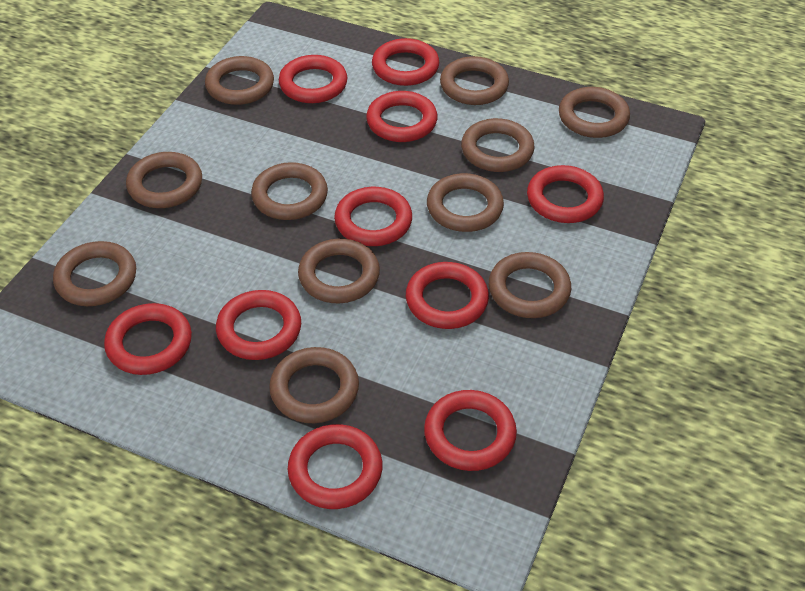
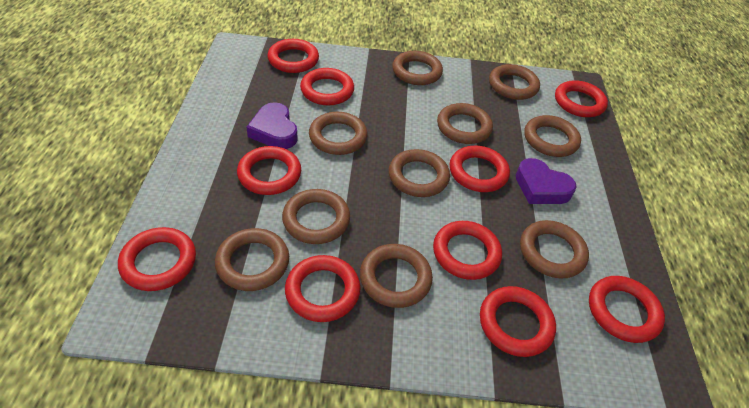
brown ring: [53,241,136,306] [126,152,202,208] [205,56,274,105] [251,162,328,220] [269,347,359,423] [298,239,380,303] [427,173,504,232] [440,56,509,105] [461,118,535,172] [489,252,571,318] [559,87,630,138] = 11 -> [215,228,289,291] [282,189,350,244] [309,112,368,155] [360,244,433,308] [389,149,450,197] [392,51,443,85] [437,103,493,144] [489,64,540,100] [520,220,589,278] [524,115,581,157] = 10
purple heart: none = 0 -> [246,102,298,149] [516,158,577,204] = 2

